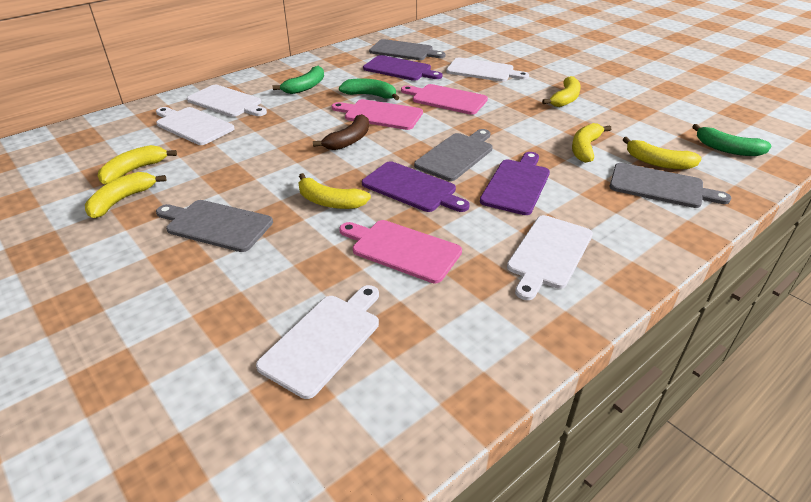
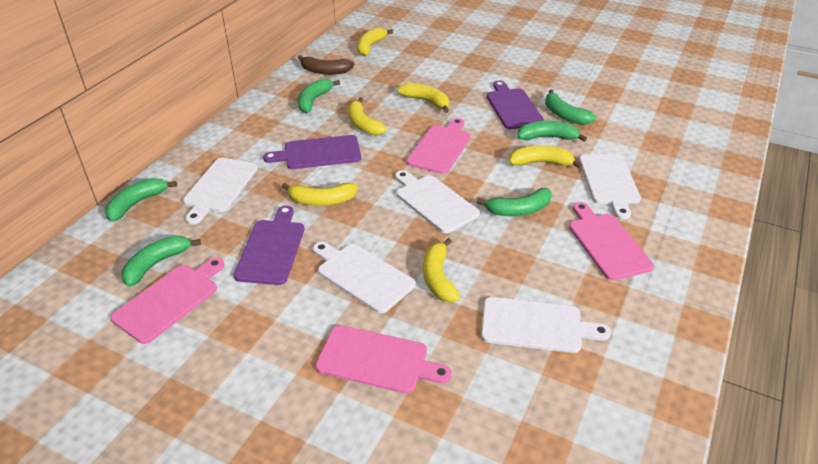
green banana: [273,66,324,94] [339,78,399,100] [692,124,771,156] = 3 -> [105,178,177,222] [122,236,201,287] [298,79,340,113] [477,188,552,216] [517,121,587,142] [545,89,596,125] = 6
grey cutting board: [156,200,273,252] [369,39,446,60] [414,129,493,181] [609,163,731,208] = 4 -> none = 0
pink cutting board: [332,99,423,130] [339,220,462,283] [401,84,488,115] = 3 -> [111,257,225,344] [315,325,452,394] [406,118,471,174] [569,202,654,281] = 4

